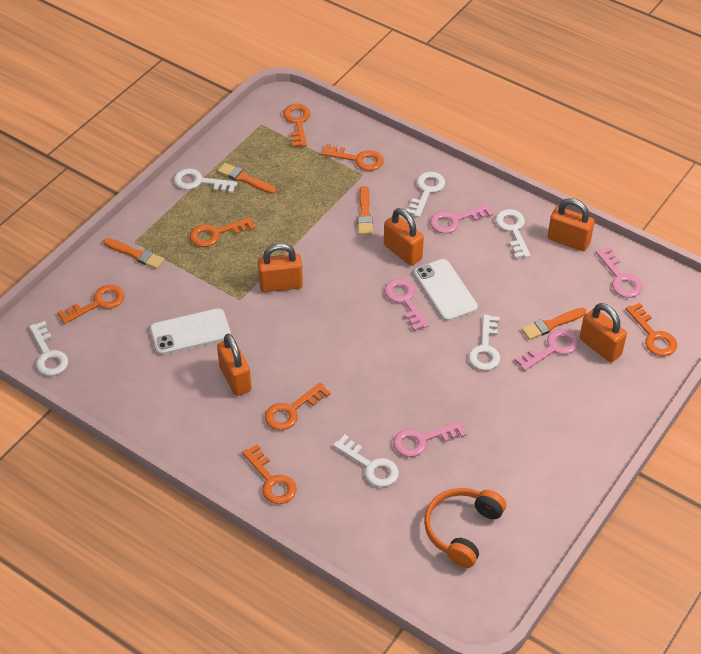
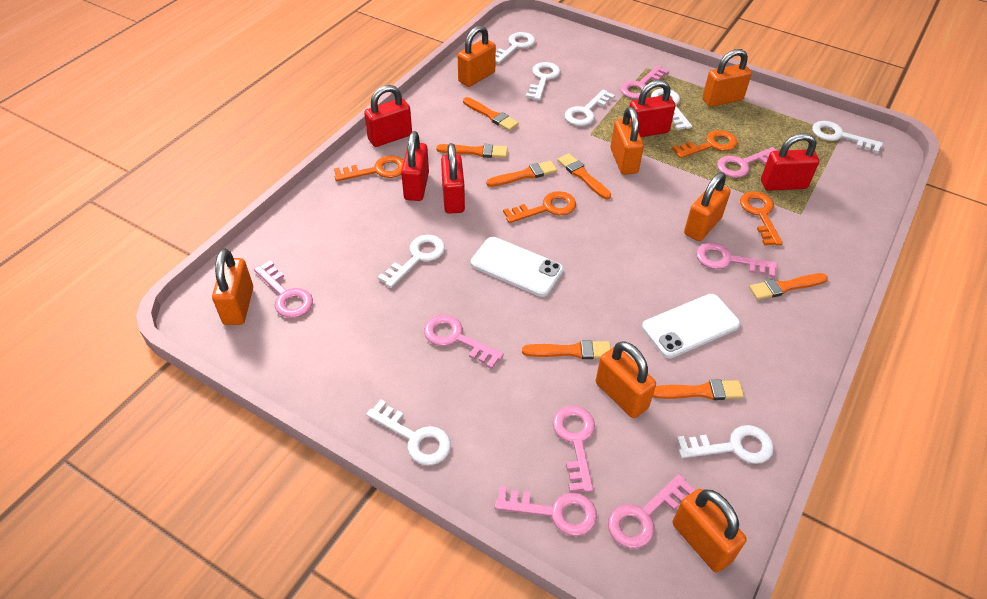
orange brush: [103,238,165,269] [218,163,276,194] [358,186,373,235] [522,308,587,340] = 4 -> [436,144,508,158] [463,97,519,131] [486,161,557,187] [522,340,611,359] [557,153,611,199] [653,380,744,400] [749,273,828,300] = 7
orange headphones: [424,488,506,568] = 1 -> none = 0
orange key: [57,285,124,324] [190,217,255,247] [242,444,297,504] [265,382,331,430] [283,104,311,147] [321,144,384,171] [626,303,677,356] = 7 -> [334,156,404,181] [503,191,576,223] [672,130,738,158] [740,191,783,246] = 4
orange padlock: [217,334,252,396] [258,243,303,292] [384,208,424,266] [548,198,594,251] [580,303,627,362] = 5 -> [212,249,253,325] [458,25,496,87] [596,341,656,418] [611,107,644,175] [673,489,747,573] [684,172,731,241] [702,49,752,107] = 7
pink key: [384,279,429,331] [393,421,466,457] [430,204,494,234] [515,329,579,371] [596,247,643,298] = 5 -> [254,260,313,318] [424,315,504,369] [494,486,597,536] [553,406,595,492] [608,474,695,549] [620,66,669,99] [696,242,777,278] [717,147,777,178] = 8
red padlock: none = 0 -> [364,85,412,147] [401,131,429,201] [441,143,465,214] [629,80,675,137] [761,133,819,191] = 5
white key: [29,321,68,376] [174,168,237,193] [333,435,399,487] [406,172,445,218] [468,314,500,371] [495,209,531,259] = 6 -> [366,399,451,465] [378,235,445,288] [495,32,535,64] [526,62,560,100] [565,89,615,126] [651,89,692,130] [677,425,774,464] [812,121,883,153] = 8

